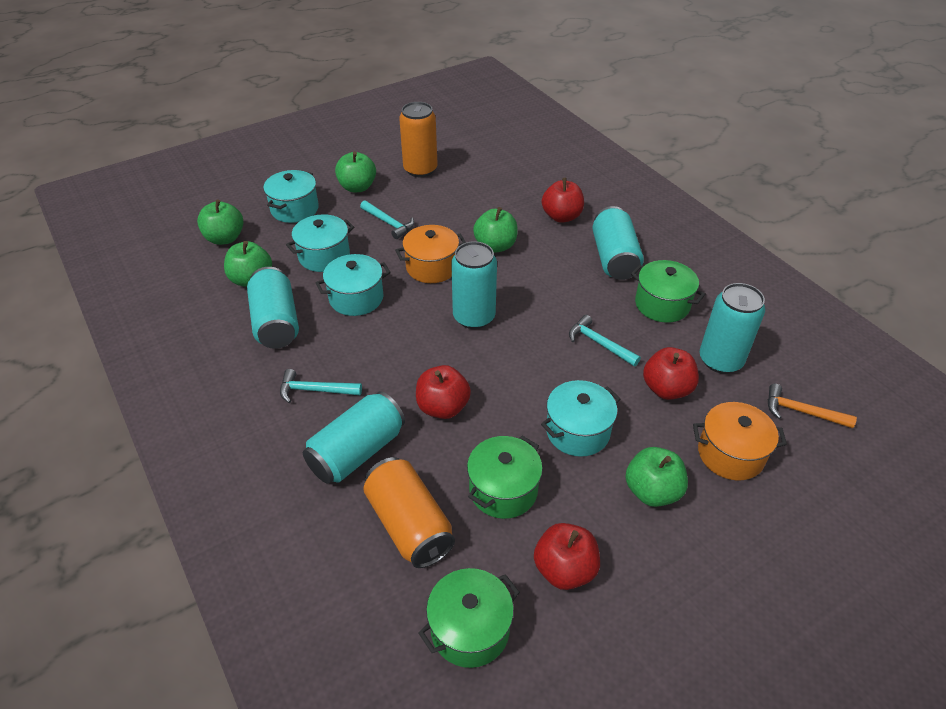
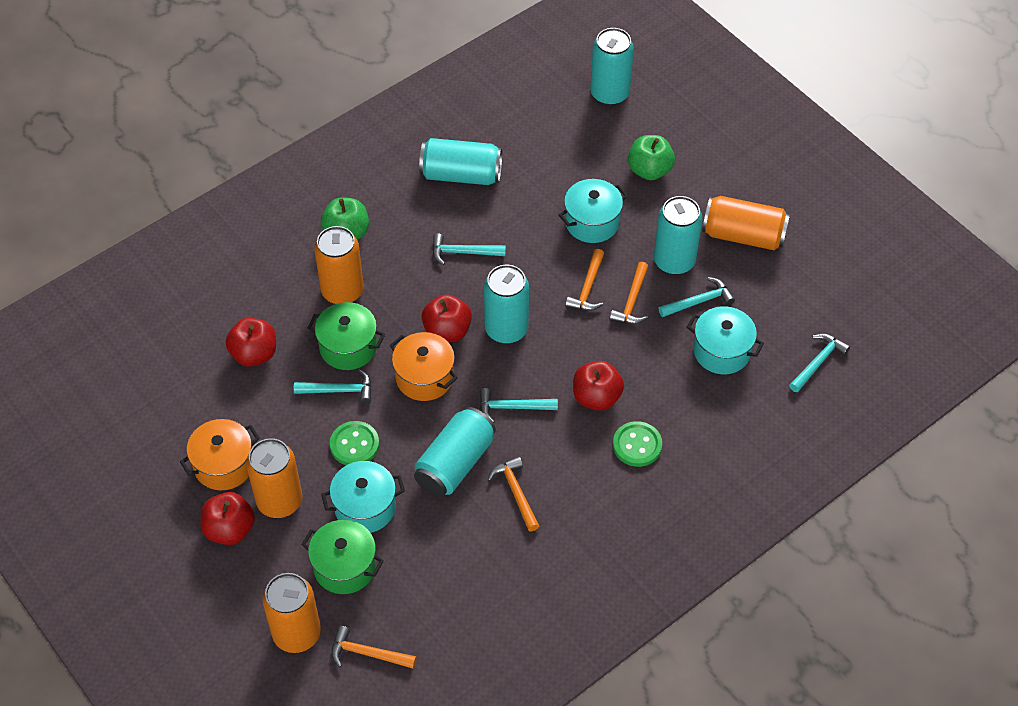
green apple: [197,199,243,245] [224,241,272,287] [335,151,376,192] [473,207,518,253] [625,447,688,507] = 5 -> [321,198,369,240] [628,135,675,180] = 2
green button: none = 0 -> [330,421,379,465] [613,421,662,467] = 2
green pot: [418,568,520,668] [467,436,543,519] [631,260,705,323] = 3 -> [301,520,384,594] [307,302,385,370] = 2
orange can: [363,457,455,568] [399,102,438,177] = 2 -> [246,438,302,518] [262,573,321,653] [314,226,364,304] [702,196,790,250] = 4
orange hammer: [768,384,857,428] = 1 -> [331,626,417,669] [488,456,539,531] [565,249,604,311] [610,262,648,324] = 4
turquoise hammer: [280,369,362,403] [360,200,414,239] [569,315,641,366] = 3 -> [294,369,372,404] [432,233,506,265] [480,388,558,423] [659,277,735,317] [789,334,850,392] = 5
turquoise pot: [263,170,319,223] [286,214,354,272] [316,254,391,316] [541,380,620,457] = 4 -> [321,461,405,533] [559,179,628,243] [687,306,764,374] = 3

